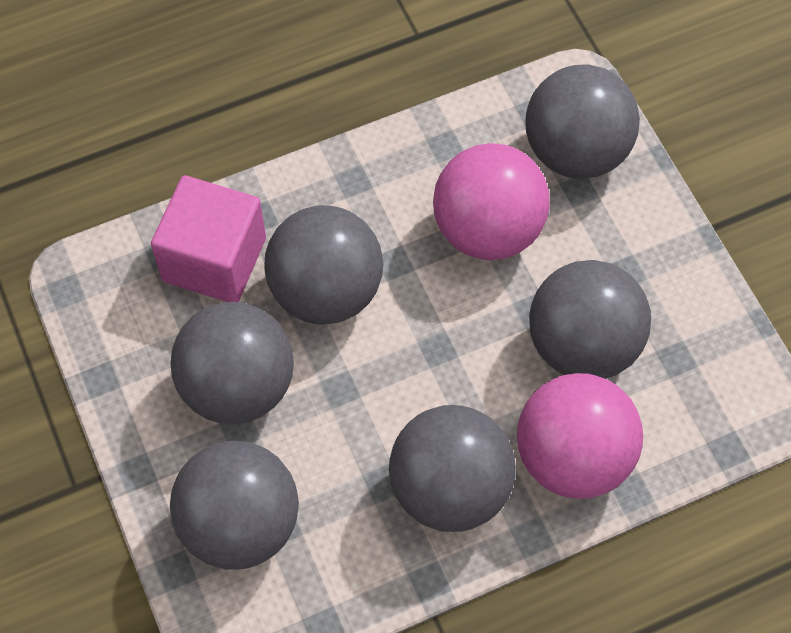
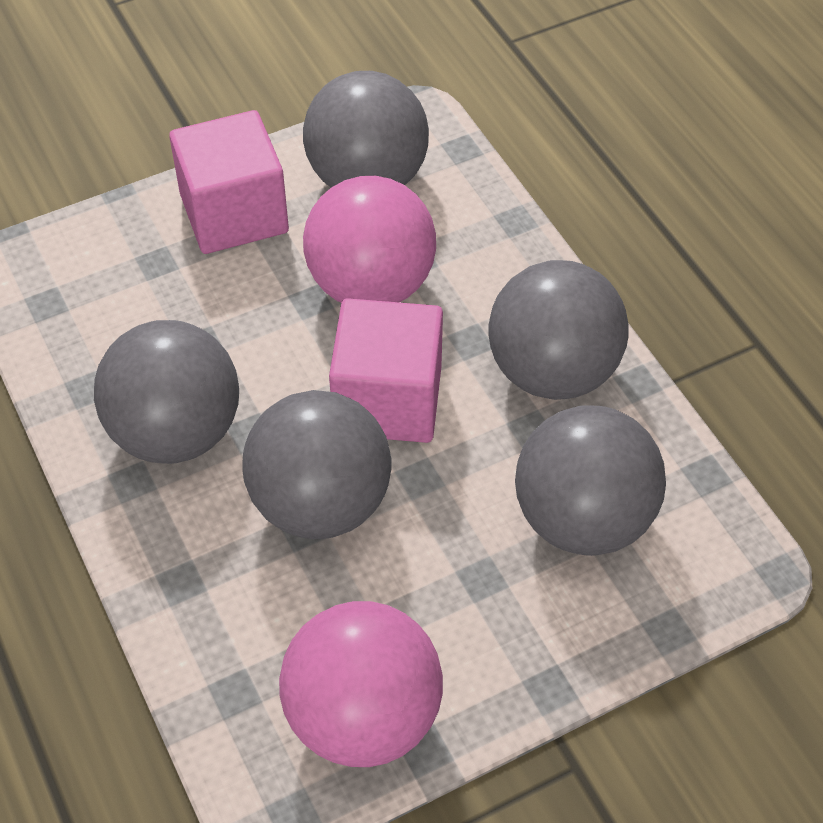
grey ball: [170,302,294,424] [170,441,299,570] [264,205,383,324] [389,405,516,532] [526,65,640,179] [529,260,651,379] = 6 -> [94,320,239,464] [243,390,391,539] [303,71,429,187] [488,260,629,400] [515,405,666,556] = 5
pink cube: [151,175,266,302] = 1 -> [169,110,289,254] [329,298,443,443] = 2

